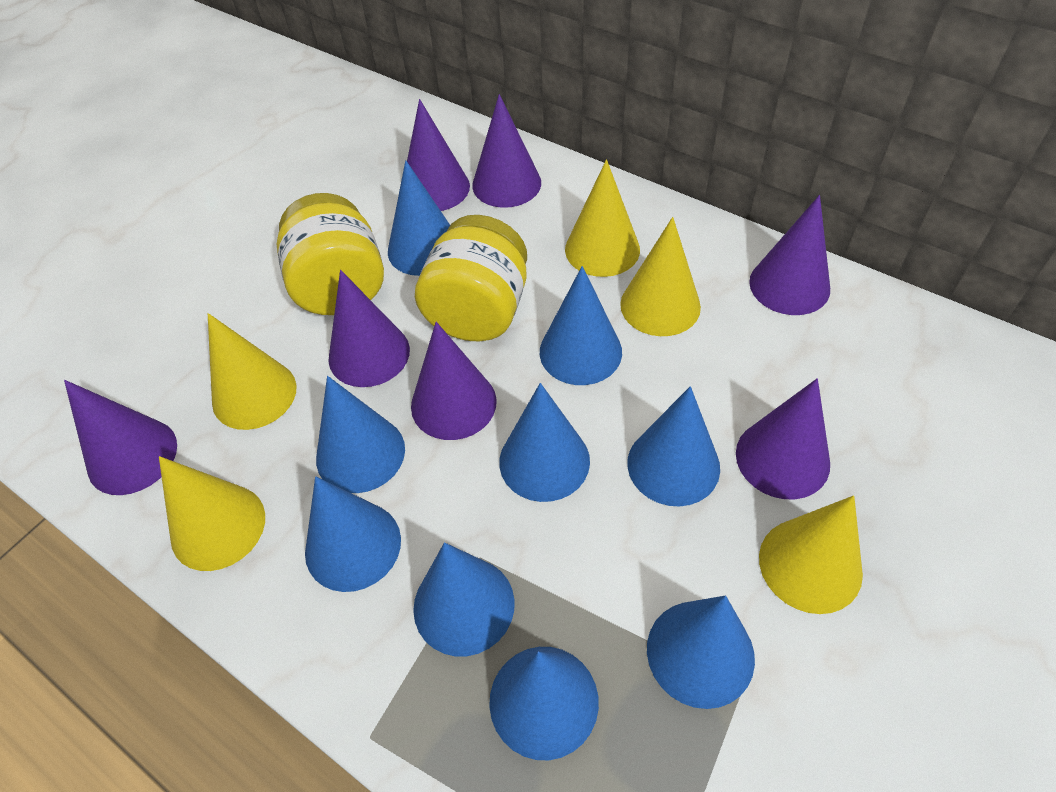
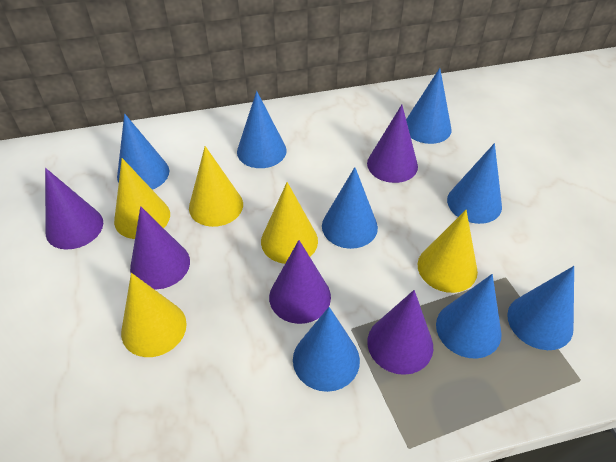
blue cone: [305,476,401,592] [316,376,405,493] [388,160,450,276] [413,542,515,656] [489,647,599,760] [499,383,590,502] [540,266,622,385] [627,386,720,507] [647,596,755,709] = 9 -> [117,113,169,190] [237,91,286,168] [293,307,360,392] [322,167,378,249] [406,68,451,144] [436,274,502,359] [447,143,502,224] [507,266,574,350] = 8
purple cone: [64,380,177,495] [328,270,410,387] [407,99,470,211] [411,322,497,440] [472,94,541,208] [736,378,830,499] [749,195,830,315] = 7 -> [45,168,103,250] [130,206,190,289] [269,240,331,324] [367,105,418,183] [367,290,433,375] = 5
yellow jar: [277,193,384,315] [415,215,527,341] = 2 -> none = 0

